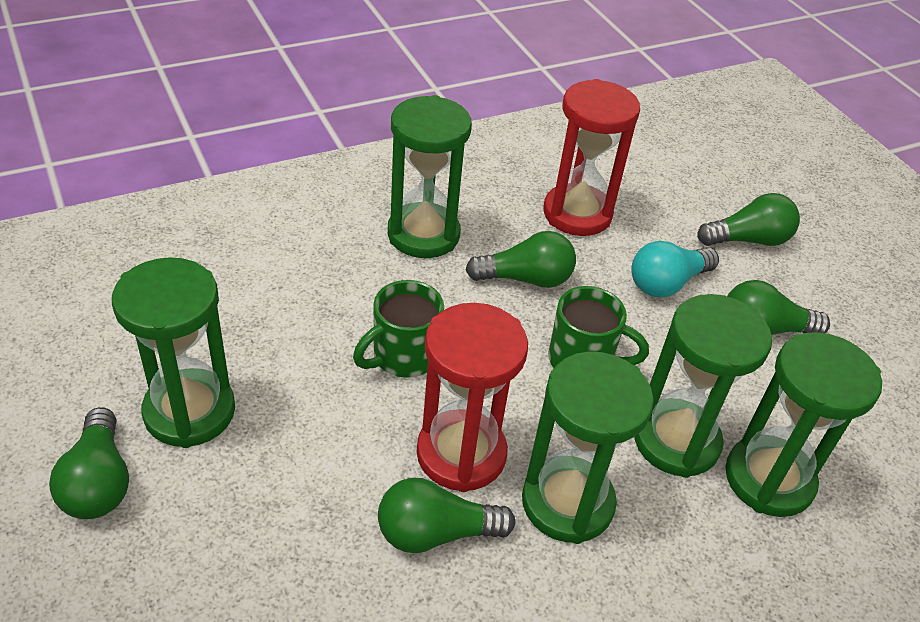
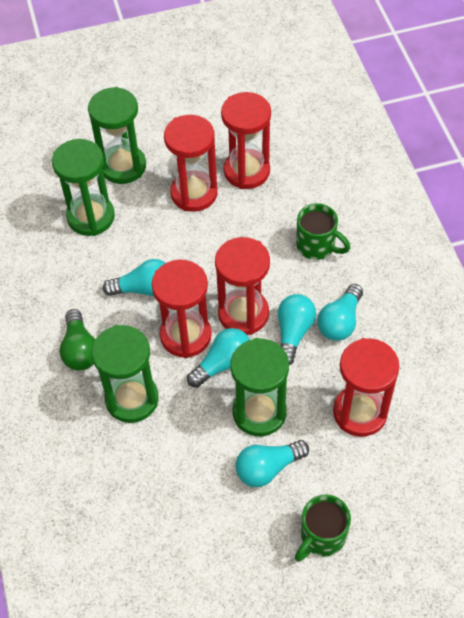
green hourglass: [112,257,235,448] [388,95,472,258] [522,352,654,544] [634,294,772,478] [725,332,882,517] = 5 -> [52,139,115,236] [88,87,146,184] [92,325,159,423] [230,338,289,436] = 4
green light bulb: [49,407,129,519] [378,478,515,553] [466,231,576,288] [697,193,800,246] [727,280,830,335] = 5 -> [59,309,96,370] = 1
red hourglass: [417,303,528,492] [543,79,640,236] = 2 -> [151,259,212,358] [164,115,218,212] [215,237,270,335] [221,92,271,189] [333,338,399,437] = 5
turquoise light bulb: [632,241,719,298] = 1 -> [103,259,165,296] [187,328,250,388] [235,440,309,487] [278,294,316,365] [317,284,363,341] = 5

